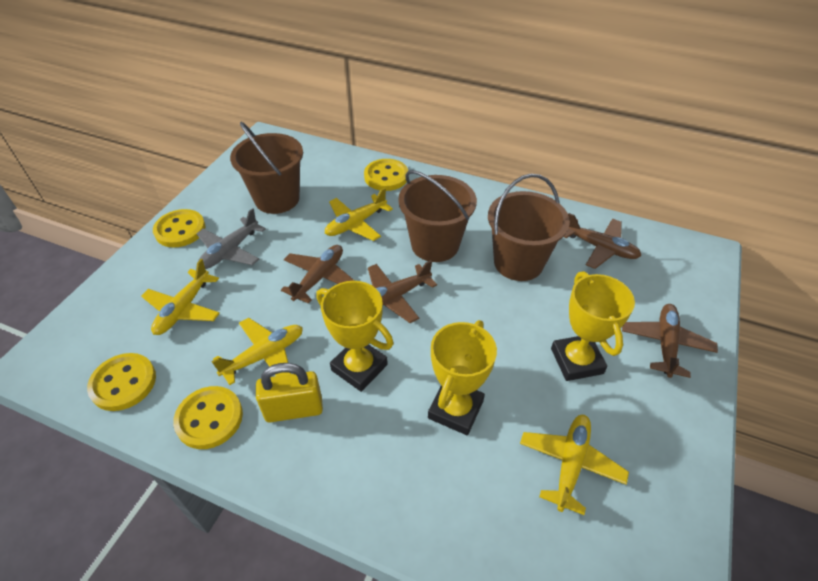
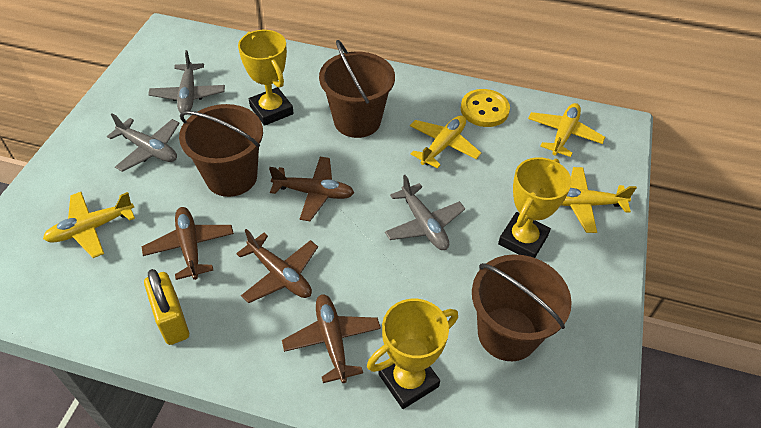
grey plane: [196,208,266,269] = 1 -> [107,113,180,172] [148,50,225,113] [385,175,465,250] = 3
yellow button: [87,353,156,411] [153,209,206,247] [173,386,243,449] [364,159,408,191] = 4 -> [461,89,510,127] = 1

